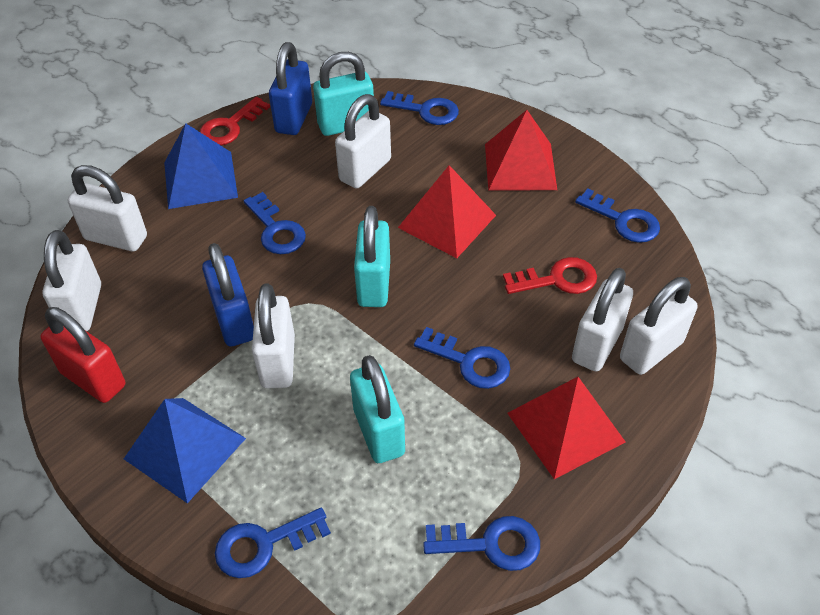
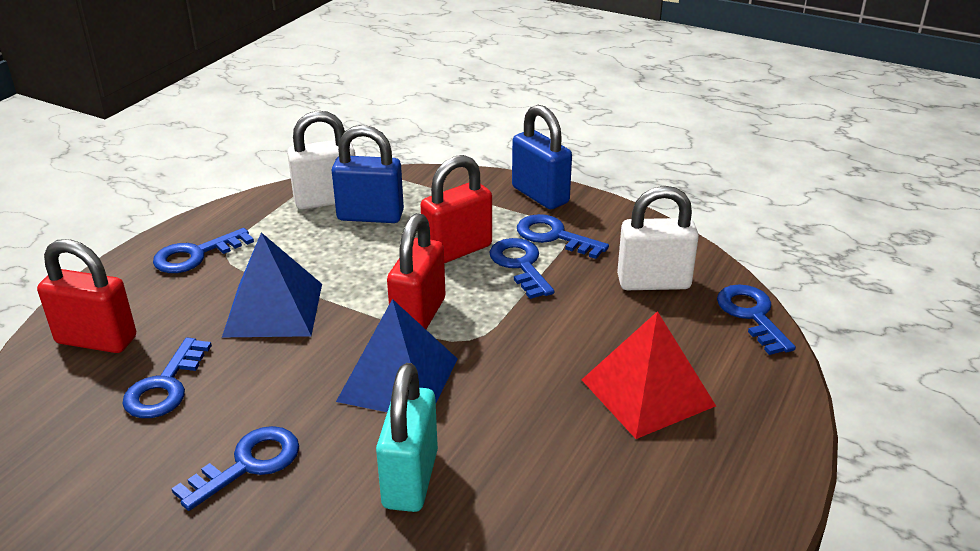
red key: [200,97,270,145] [503,257,597,294] = 2 -> none = 0
red padlock: [41,307,126,403] = 1 -> [37,239,136,353] [387,213,445,329] [421,155,492,263] = 3
red pyramid: [398,165,496,258] [485,110,557,191] [507,377,626,479] = 3 -> [582,311,716,439] = 1
turquoise padlock: [313,52,374,136] [350,355,405,463] [354,206,390,307] = 3 -> [376,363,438,512] = 1
white padlock: [43,230,101,331] [67,165,147,251] [252,283,295,389] [335,94,391,188] [572,268,633,372] [620,277,698,375] = 6 -> [287,111,355,210] [617,186,699,290] = 2

